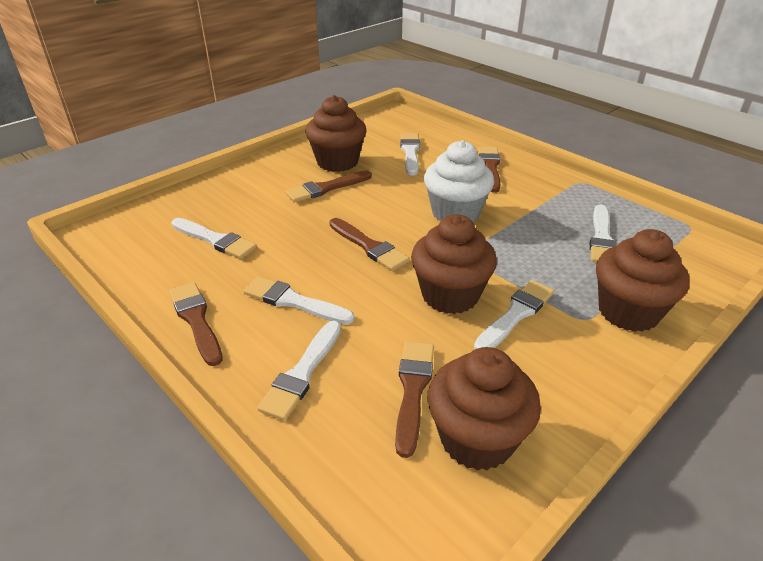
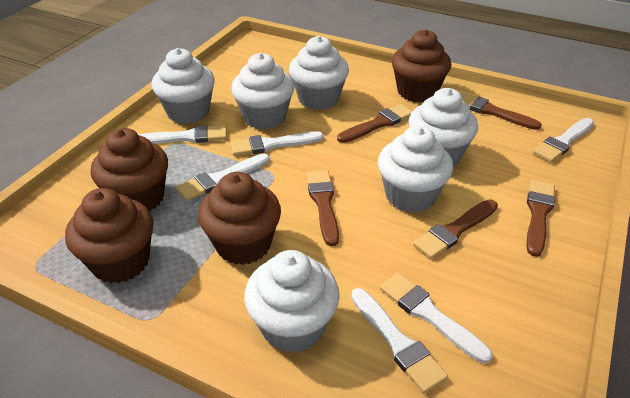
white cupcake: [424,140,495,222] = 1 -> [152,48,215,124] [231,53,294,129] [244,250,340,353] [289,36,349,110] [378,126,453,213] [408,88,478,166] = 6

